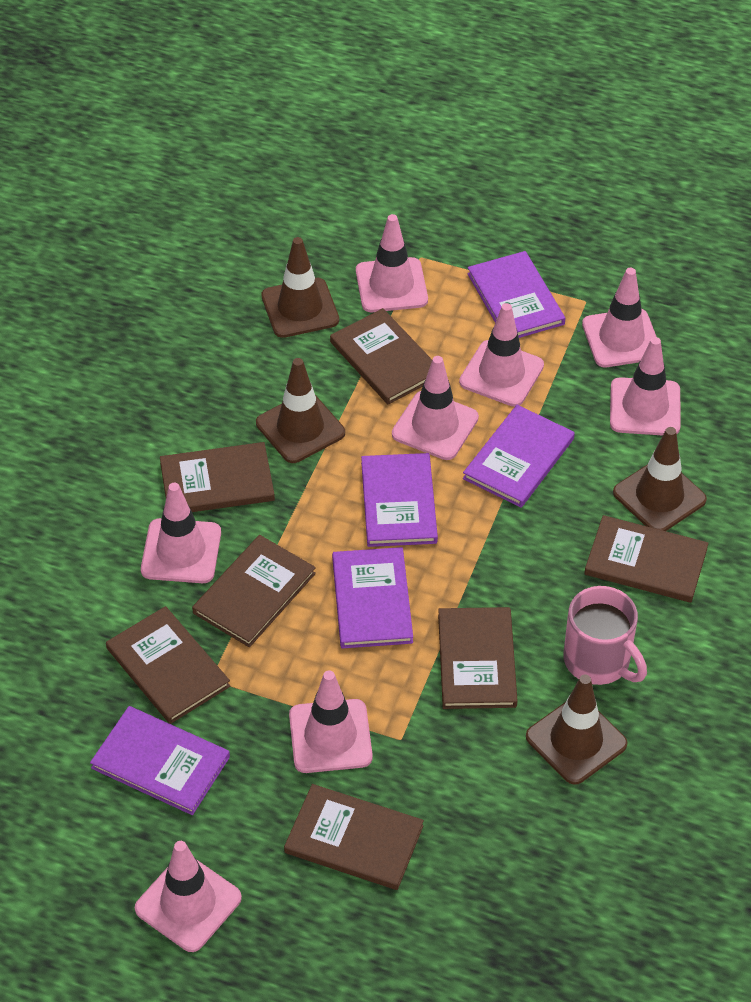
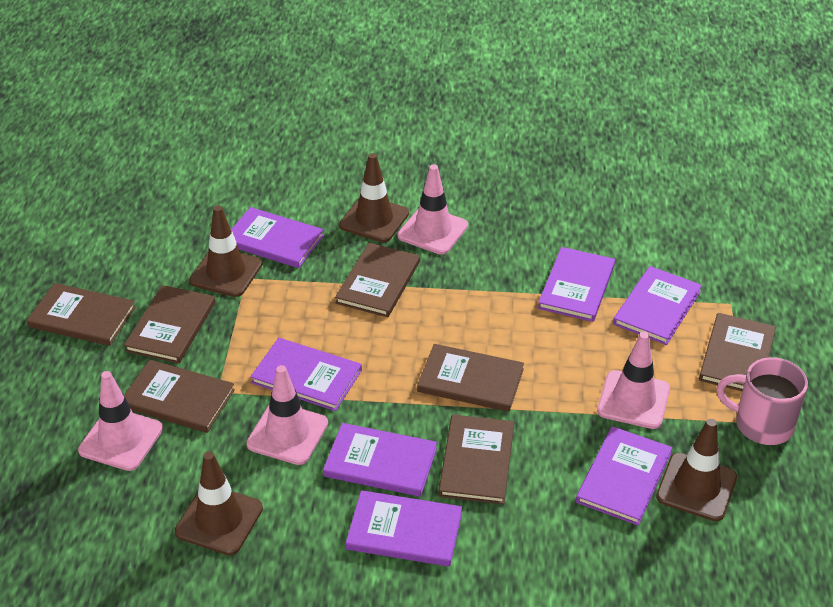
pink traffic cone: [135,841,242,952] [141,483,221,583] [289,670,373,773] [356,214,428,312] [392,356,479,460] [459,303,544,407] [582,268,657,367] [610,337,681,435] = 8 -> [78,371,163,471] [246,365,328,465] [398,164,468,255] [597,332,670,429] = 4
purple book: [90,706,230,815] [332,547,413,648] [361,453,438,547] [463,405,575,508] [467,251,566,338] = 5 -> [231,207,324,268] [250,338,362,411] [323,423,437,497] [346,490,462,567] [538,247,615,322] [576,426,672,526] [613,266,702,345] = 7

